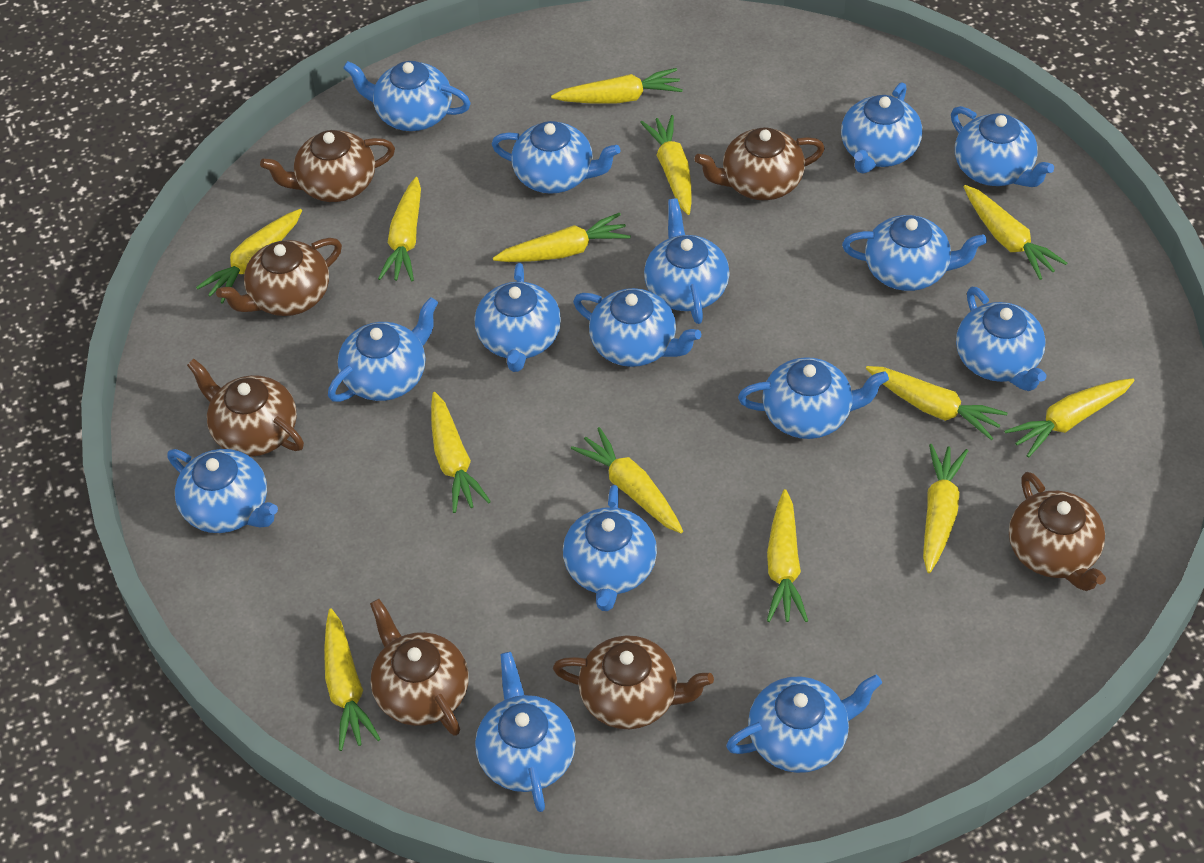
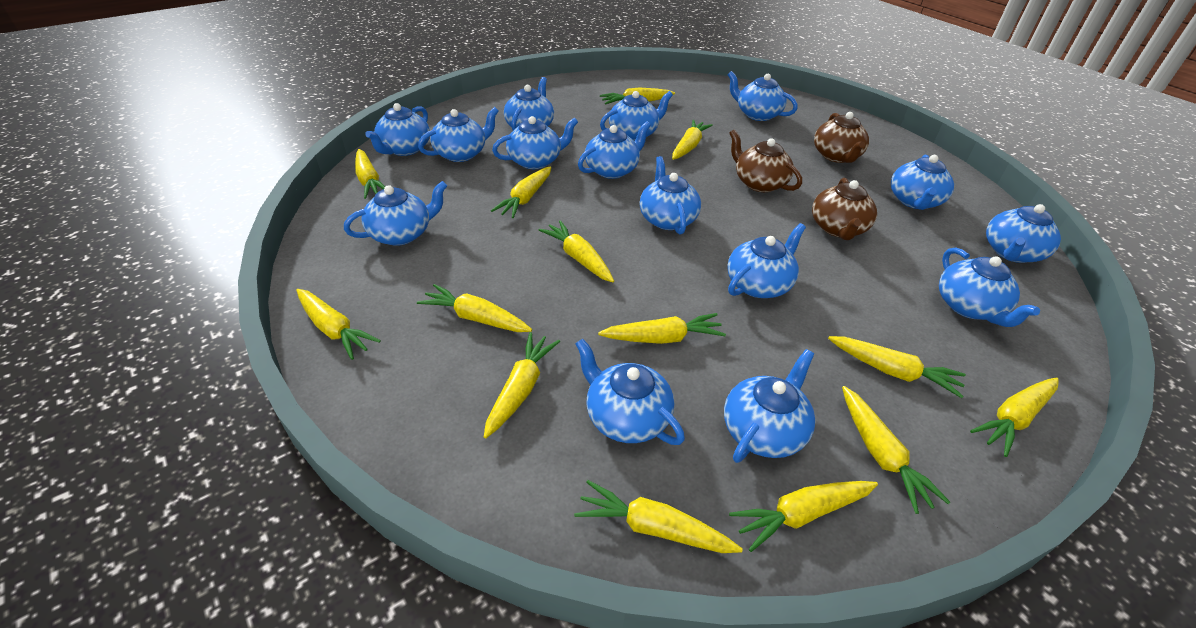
brown teapot: [187,359,304,457] [216,238,342,316] [260,130,395,202] [370,599,469,736] [553,635,714,729] [695,127,825,200] [1009,472,1106,591] = 7 -> [729,129,802,192] [812,178,877,240] [814,112,869,163] = 3
yellow carrot: [196,209,302,304] [324,609,380,751] [378,177,421,281] [431,392,491,513] [493,213,631,262] [551,68,683,104] [571,427,683,533] [640,115,692,215] [767,489,808,622] [866,366,1008,440] [923,444,968,573] [964,185,1067,280] [1004,378,1134,458] = 13 -> [296,289,381,360] [355,149,385,199] [417,284,532,332] [484,332,560,438] [491,167,551,218] [539,220,614,282] [574,480,743,553] [598,313,726,344] [600,88,675,105] [672,120,713,160] [729,481,878,552] [828,336,966,398] [842,386,950,514] [970,378,1059,457] = 14

